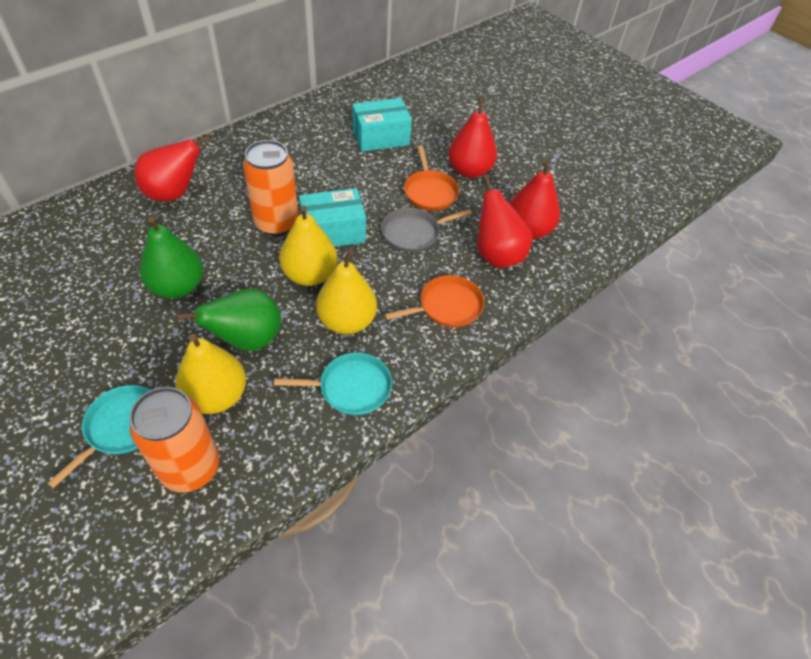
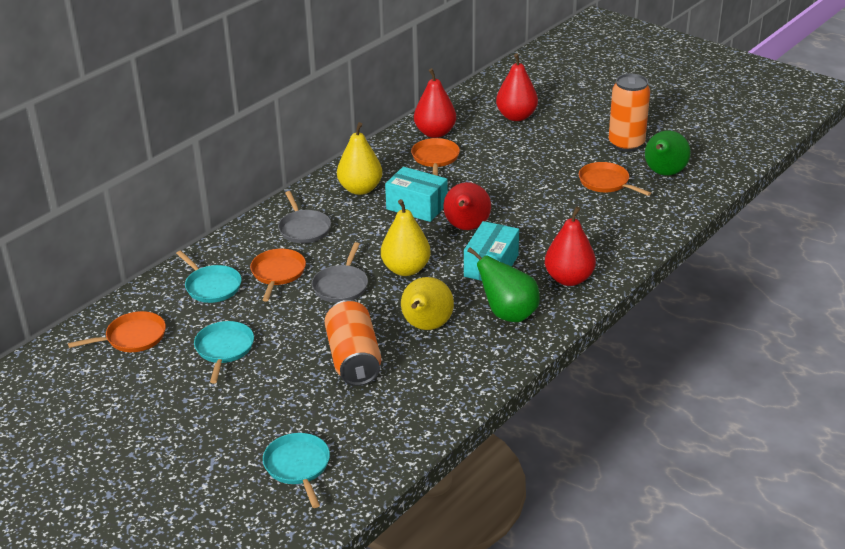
grey pan: [381,208,472,252] = 1 -> [278,191,331,243] [312,242,368,303] = 2
orange pan: [384,275,485,328] [404,146,459,211] = 2 -> [68,311,166,352] [250,249,306,302] [411,138,460,176] [579,162,651,196] = 4
turquoise pan: [47,385,150,488] [274,353,392,415] = 2 -> [176,251,242,303] [194,321,254,383] [263,433,330,508] = 3

